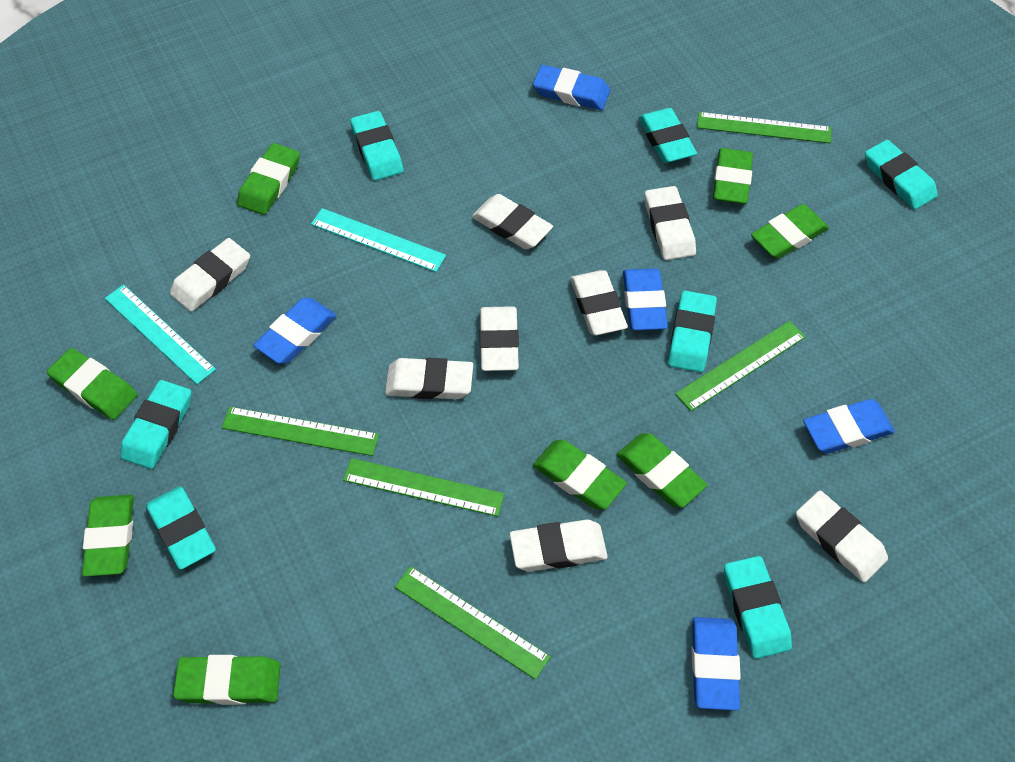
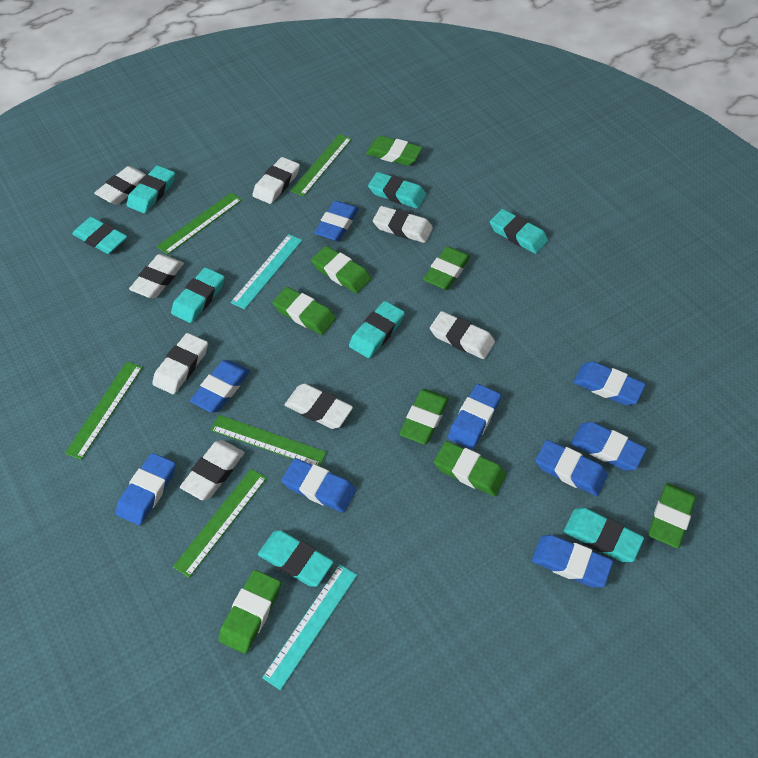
blue eraser: [253,298,336,364] [533,65,610,110] [623,268,668,331] [692,617,741,711] [803,399,895,454] = 5 -> [116,453,176,525] [190,360,250,412] [282,458,356,513] [314,201,359,241] [448,384,501,449] [532,535,613,588] [536,440,608,496] [571,422,646,471] [574,361,646,405] = 9
turquoise eraser: [120,380,191,469] [146,486,216,570] [350,111,403,181] [638,108,697,163] [668,291,717,372] [724,556,792,659] [865,140,938,209] = 7 -> [72,217,127,254] [127,166,175,213] [171,267,225,323] [258,530,333,587] [349,301,405,358] [368,172,426,209] [490,209,548,254] [564,508,644,562] = 8

